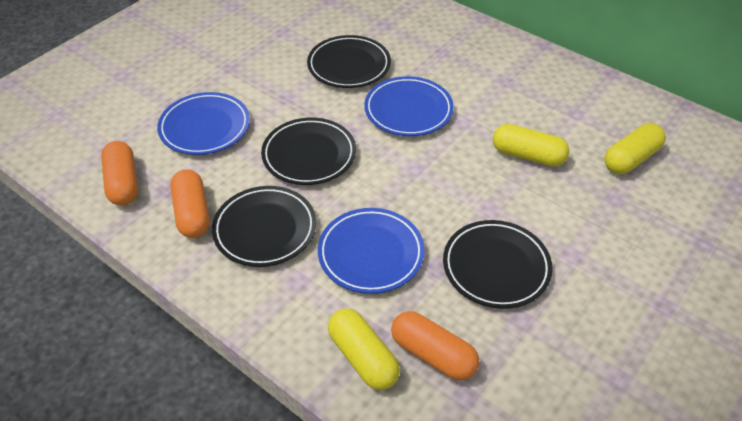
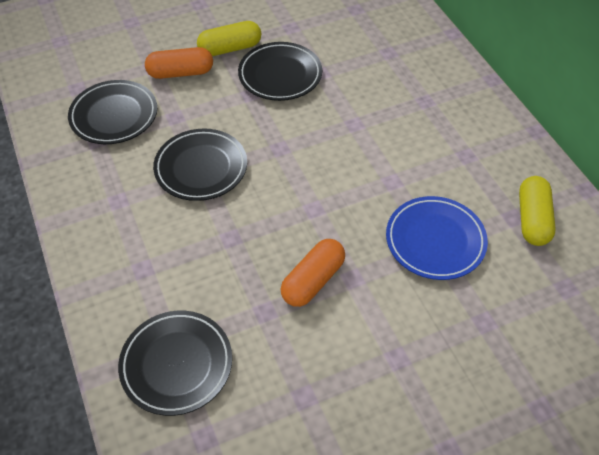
blue plate: [157,92,250,155] [318,208,425,294] [364,76,454,136] = 3 -> [386,196,488,280] = 1
orange capsule: [101,141,138,205] [170,169,209,238] [391,311,479,380] = 3 -> [145,47,213,79] [281,239,345,307] = 2
yellow capsule: [328,309,400,390] [493,124,569,166] [604,123,666,174] = 3 -> [197,21,261,56] [519,176,556,246] = 2

